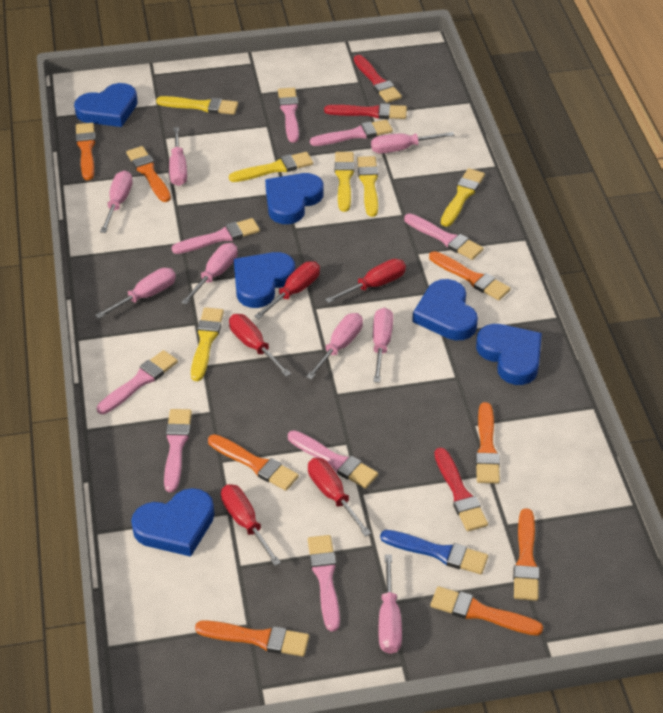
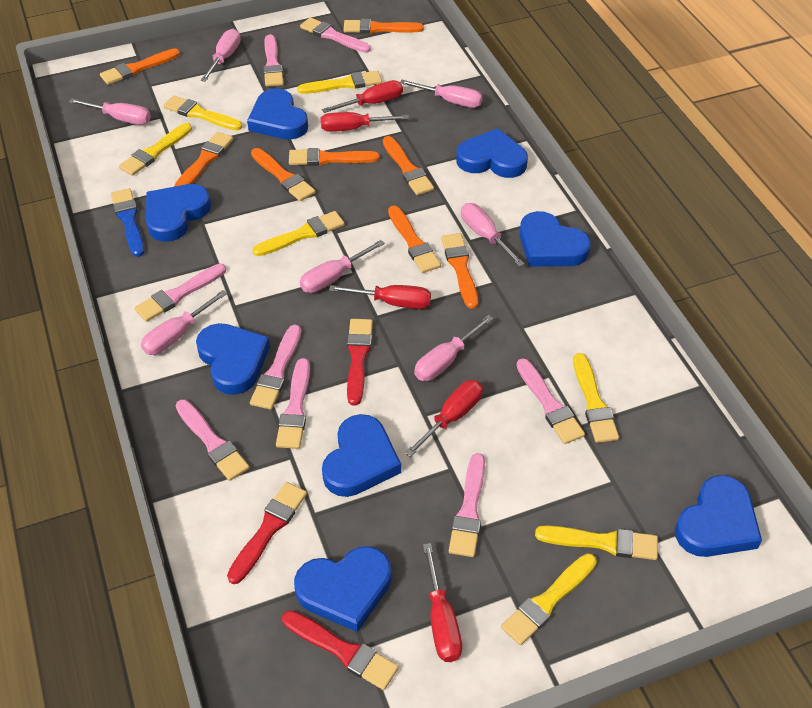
blue heart: [74,83,138,127] [131,488,214,557] [234,252,295,308] [265,173,324,224] [412,279,478,340] [476,324,542,385] = 6 -> [146,184,211,242] [196,323,270,395] [247,89,308,140] [294,546,391,632] [322,414,401,497] [456,128,528,178] [520,211,591,267] [675,475,762,557] = 8
pink screwdriver: [95,268,176,319] [100,170,133,233] [169,127,187,186] [181,243,238,305] [306,313,363,380] [371,132,454,154] [373,308,393,383] [378,554,402,654] = 8 -> [69,99,151,125] [141,290,227,355] [201,29,241,82] [300,240,385,293] [400,80,483,108] [414,315,493,381] [461,203,525,267] = 7
yellow brush: [156,96,238,115] [191,307,224,381] [229,152,313,182] [335,152,354,212] [357,156,378,217] [441,168,485,227] = 6 -> [119,123,192,176] [163,95,243,130] [253,211,345,256] [297,71,382,94] [501,553,597,645] [535,525,658,560] [573,353,619,443] = 7

